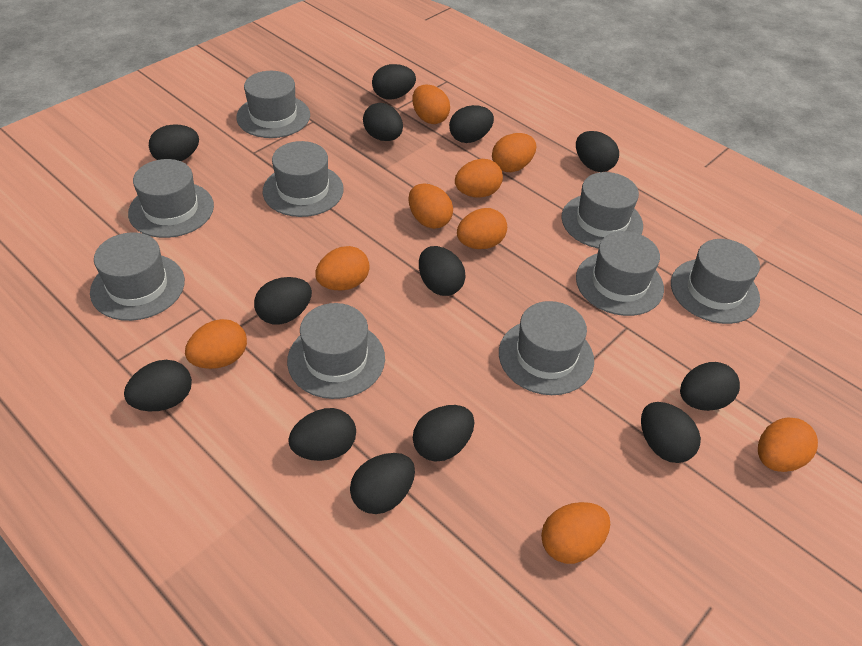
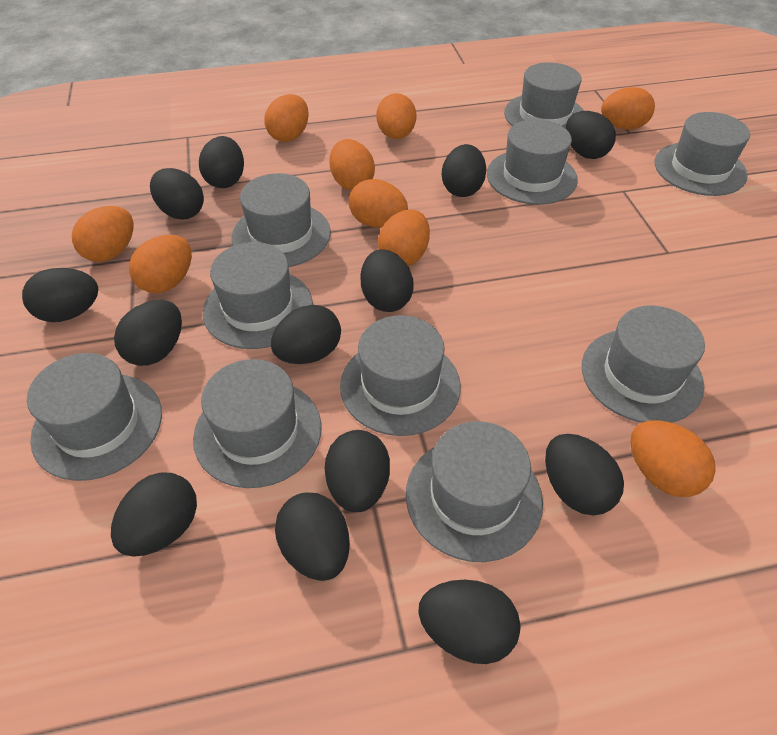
grey hat: [90,232,185,321] [128,159,214,238] [236,71,310,138] [263,141,344,217] [287,303,385,399] [499,301,594,395] [561,172,643,249] [576,231,664,316] [671,239,760,324] = 9 -> [27,353,162,481] [193,359,321,488] [203,242,313,349] [231,173,331,267] [340,315,461,436] [406,421,543,562] [487,119,578,205] [504,62,584,129] [582,306,705,423] [655,112,750,196] = 10

